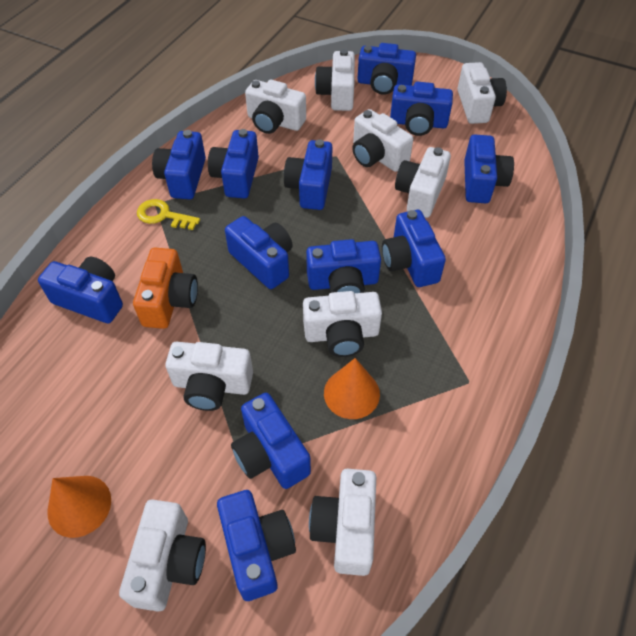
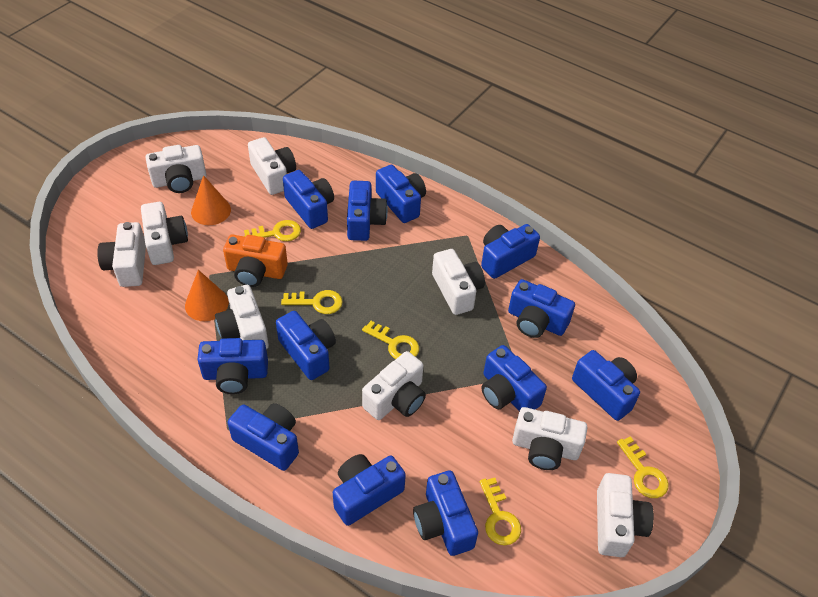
yellow key: [137,199,200,230] = 1 -> [244,220,301,241] [281,290,343,314] [362,321,419,359] [480,478,521,545] [617,436,668,498] = 5

